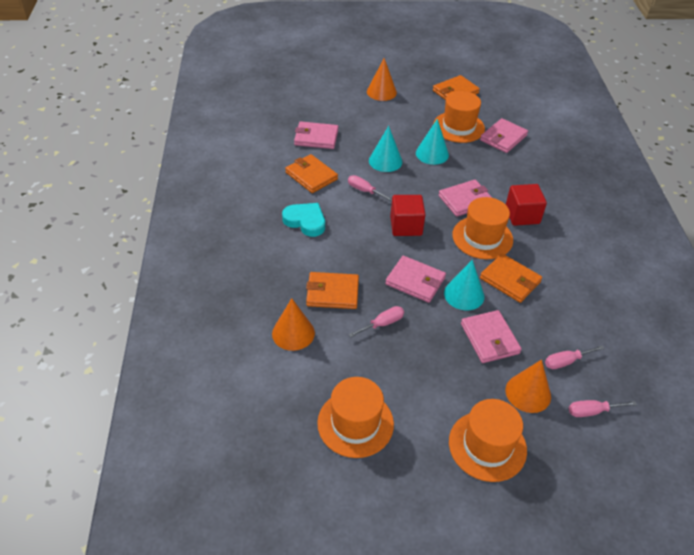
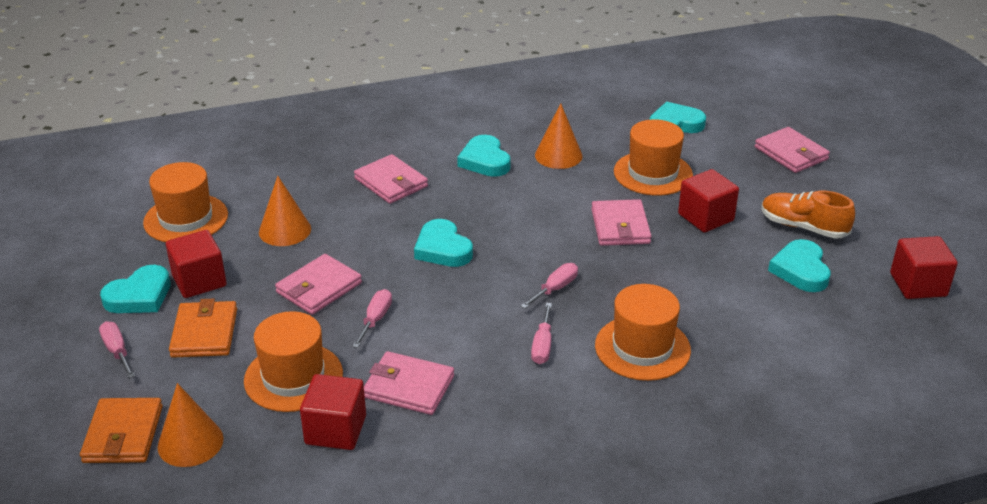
orange shoe: none = 0 -> [762,190,855,239] = 1
orange wallet: [285,154,338,193] [306,272,359,309] [433,75,480,100] [480,254,542,303] = 4 -> [80,398,163,463] [169,299,237,358] = 2
red cube: [390,195,426,236] [506,184,547,226] = 2 -> [166,230,227,298] [300,374,366,450] [678,169,739,233] [890,236,958,299] = 4
turquoise cone: [369,126,402,172] [416,119,449,165] [444,260,484,311] = 3 -> none = 0
turquoise heart: [282,203,325,237] = 1 -> [100,265,171,313] [414,219,473,267] [457,135,510,177] [649,102,706,133] [768,239,830,292] = 5

